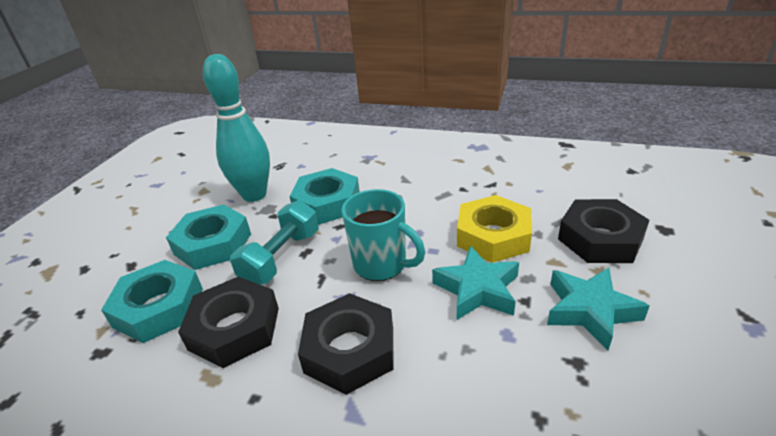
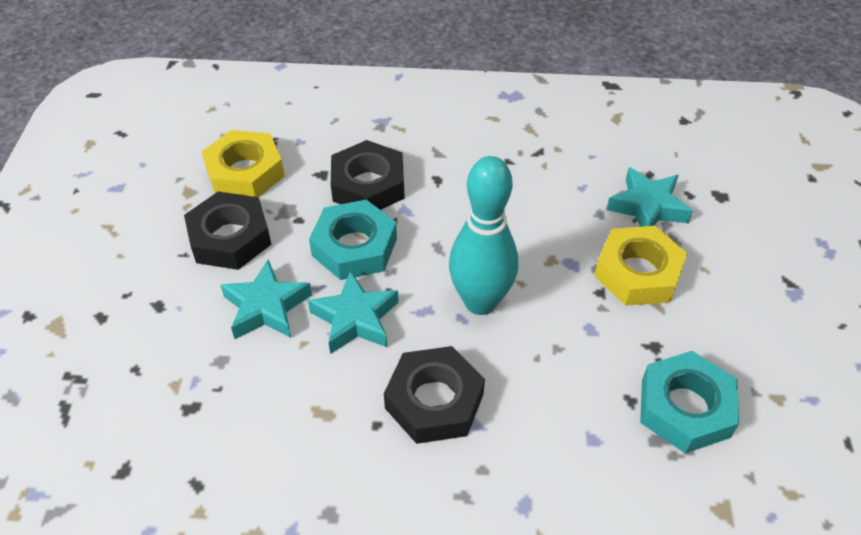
turquoise dumbbell: [230,200,319,285] = 1 -> none = 0
turquoise mug: [341,189,425,281] = 1 -> none = 0
turquoise nut: [101,260,203,343] [166,204,251,270] [290,168,360,225] = 3 -> [309,200,397,280] [640,351,739,453] = 2
turquoise star: [432,246,519,320] [547,268,649,351] = 2 -> [220,260,312,339] [308,270,399,354] [606,167,693,227] = 3
yellow nut: [457,195,532,263] = 1 -> [202,130,285,197] [594,226,688,306] = 2

